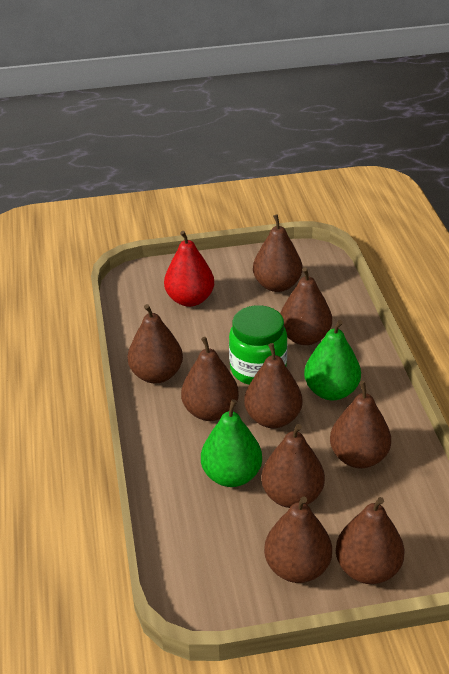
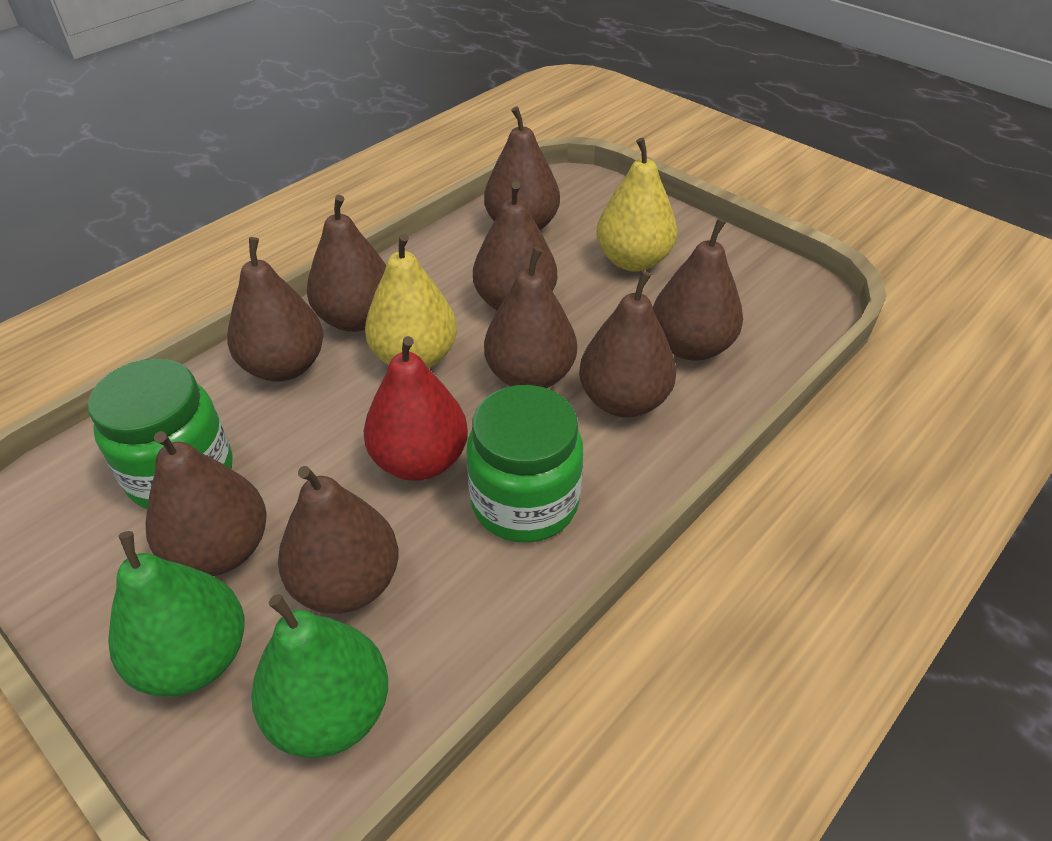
green jar: [229,305,288,385] = 1 -> [88,358,232,509] [466,385,583,543] = 2
yellow pear: none = 0 -> [365,233,457,369] [596,138,677,272] = 2

